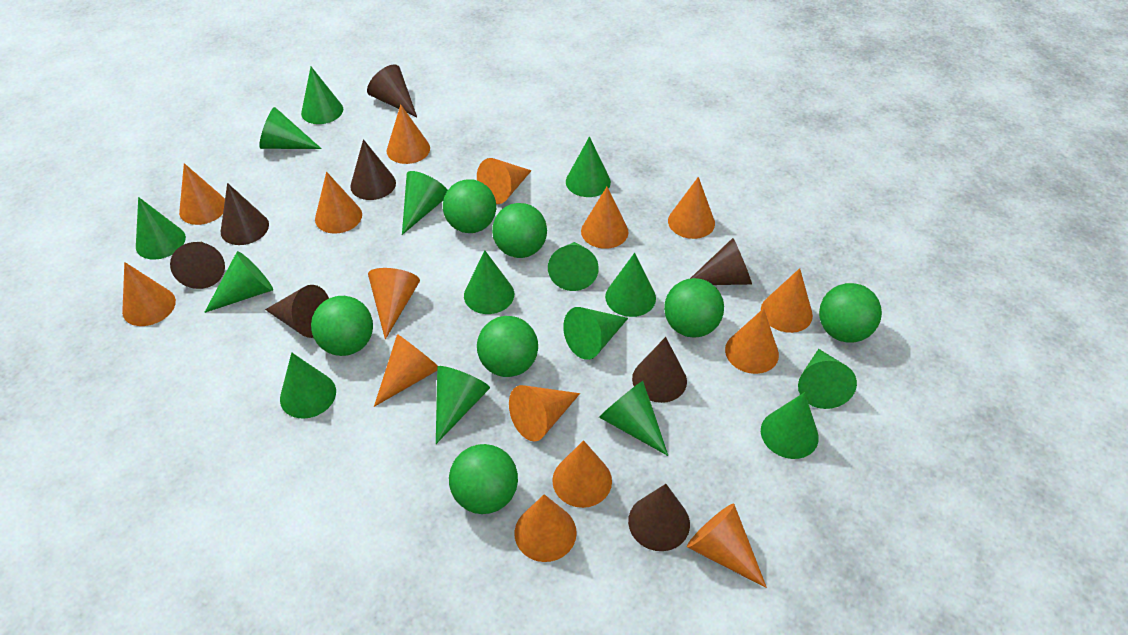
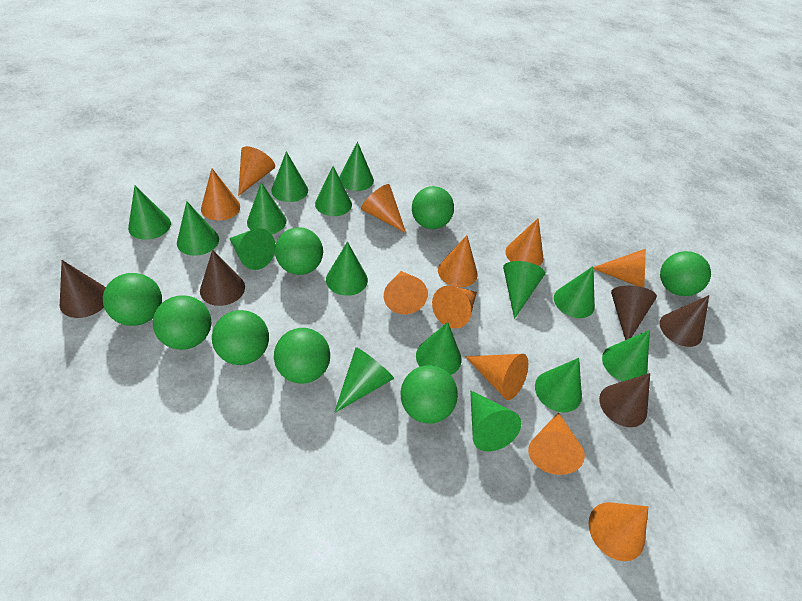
brown cone: [170,242,225,289] [221,183,269,245] [265,285,329,338] [350,139,396,200] [367,64,417,117] [628,484,690,551] [632,337,687,403] [690,238,752,285] = 8 -> [60,260,106,318] [200,250,245,306] [599,373,650,427] [611,286,657,340] [660,295,709,347] = 5
green ball: [311,296,373,356] [443,179,496,233] [449,444,518,514] [477,316,538,377] [492,203,547,258] [664,278,724,338] [819,283,882,343] = 7 -> [103,273,162,326] [153,295,211,350] [212,310,269,365] [274,328,330,384] [275,227,323,275] [401,365,458,424] [412,186,454,229] [660,251,711,296] = 8
orange cone: [122,262,176,326] [179,163,225,225] [315,172,362,234] [368,268,420,339] [374,334,438,407] [387,104,430,164] [477,158,532,204] [509,385,580,441] [514,494,577,562] [552,440,612,508] [581,187,628,249] [668,177,715,239] [687,504,767,588] [725,308,779,374] [761,268,813,333] = 15 -> [201,168,240,221] [238,146,275,196] [361,184,406,233] [384,271,428,314] [432,286,477,328] [438,235,478,287] [465,354,528,400] [505,218,544,266] [528,412,585,475] [589,502,648,561] [593,249,646,287] = 11

